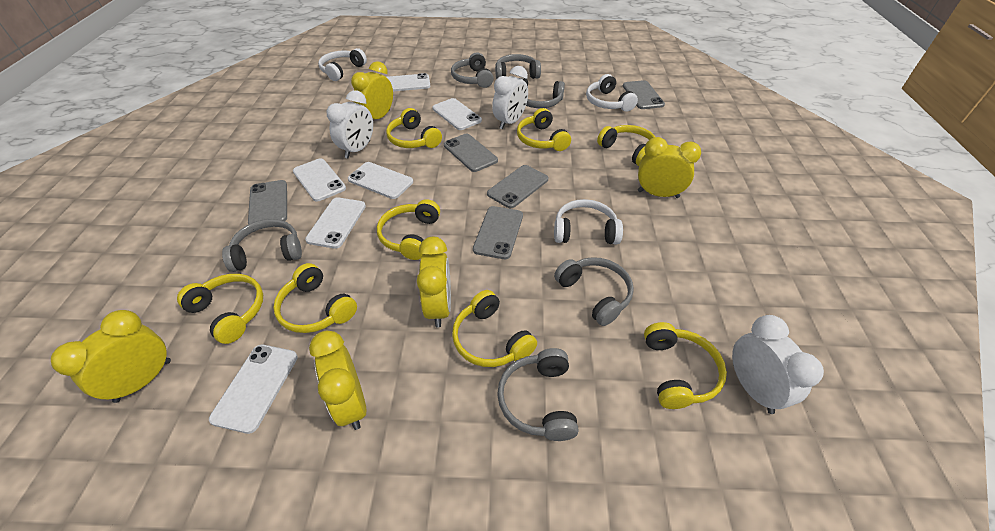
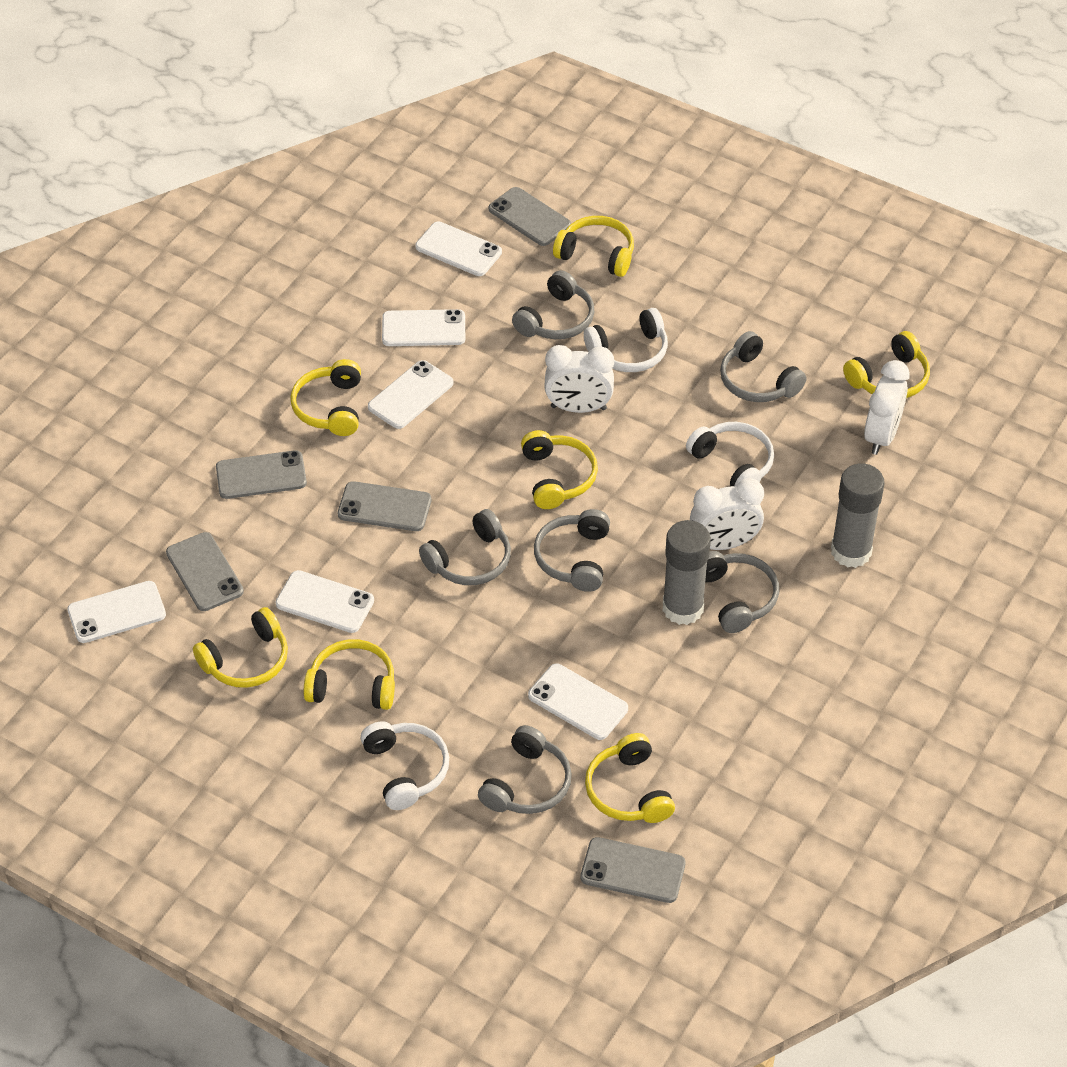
grey glue stick: none = 0 -> [663,520,711,625] [831,463,885,568] = 2
yellow clock: [51,310,171,403] [309,331,367,430] [351,61,393,119] [417,237,451,328] [638,137,701,198] = 5 -> none = 0
yellow headphones: [177,274,263,344] [273,263,357,333] [377,199,440,260] [386,108,442,148] [452,290,537,367] [517,108,571,151] [597,125,655,166] [644,322,727,409] = 8 -> [193,607,288,688] [290,359,361,436] [304,639,395,710] [521,430,598,509] [553,216,634,277] [585,733,675,823] [843,331,930,398] = 7

